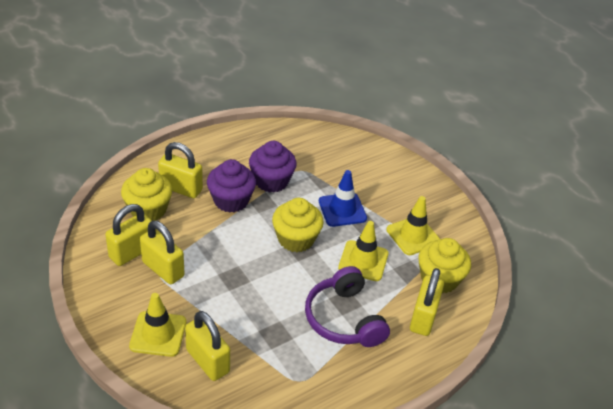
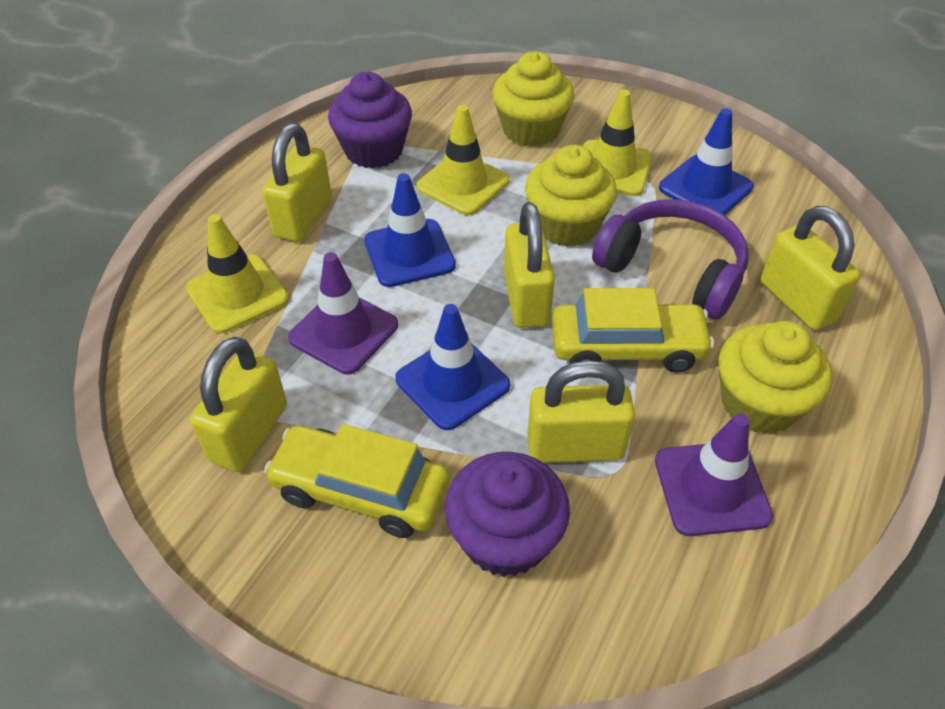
blue traffic cone: [319,170,367,227] = 1 -> [364,173,456,287] [395,304,510,430] [659,108,754,215] = 3
purple traffic cone: none = 0 -> [288,252,398,374] [655,413,773,536] = 2
yellow car: none = 0 -> [264,424,449,538] [552,288,714,373] = 2

